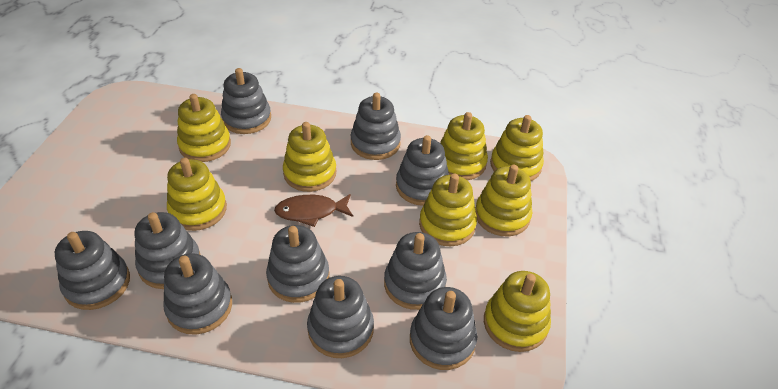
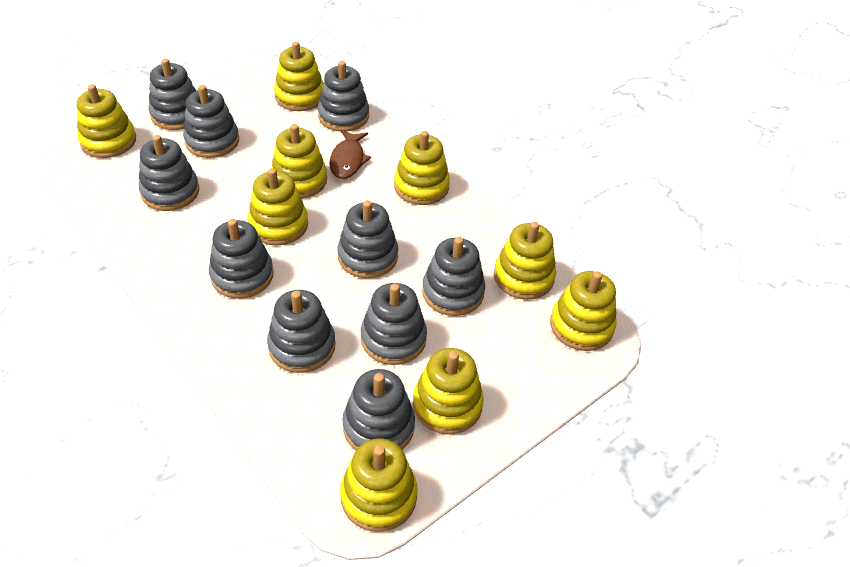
yellow stacking toy: [167,158,227,231] [177,94,231,162] [283,122,336,192] [419,174,477,246] [440,112,488,180] [475,165,533,236] [484,271,551,352] [490,115,544,181] = 8 -> [76,84,136,158] [248,168,308,246] [271,124,327,198] [274,41,323,111] [340,438,418,532] [394,131,450,205] [413,348,484,435] [494,222,556,300] [550,271,617,351] = 9

